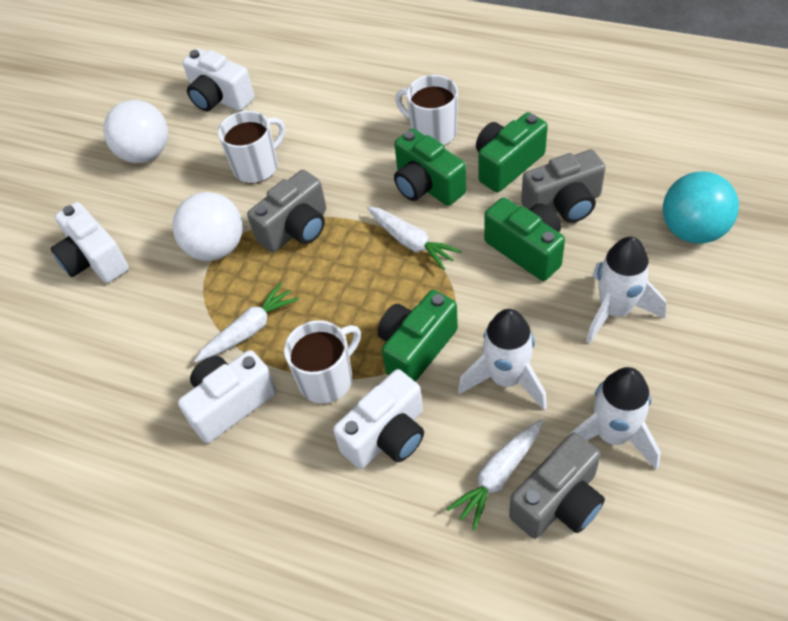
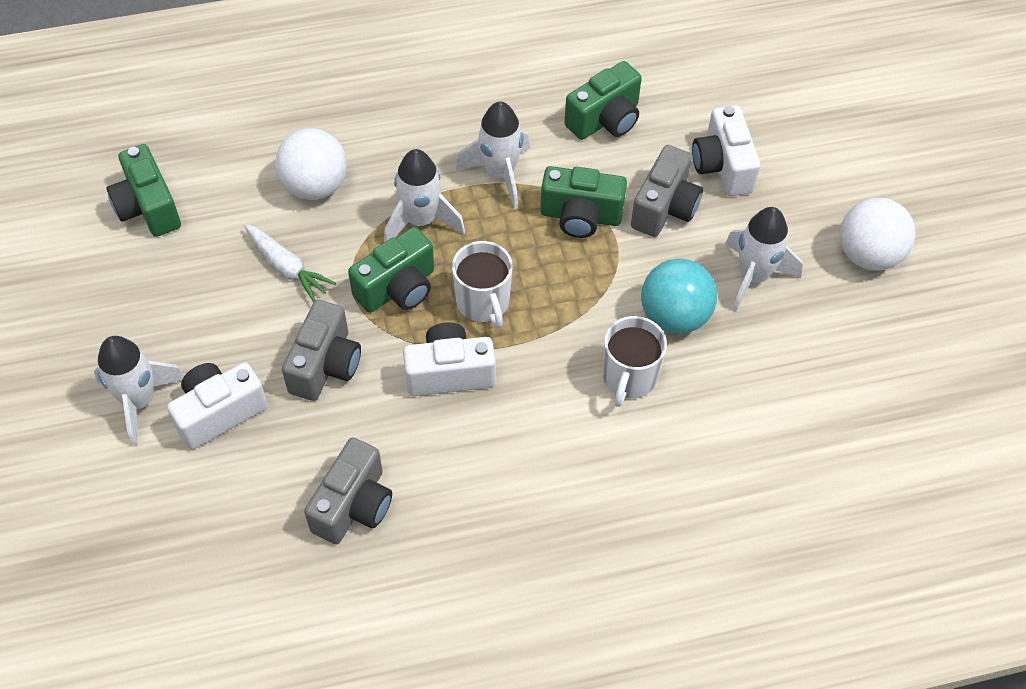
white camera: [51,202,129,283] [178,350,277,443] [182,48,255,111] [333,369,424,469] = 4 -> [167,362,268,449] [403,322,496,396] [692,105,760,196] = 3
white carrot: [194,282,299,363] [367,206,462,270] [446,419,543,530] = 3 -> [244,224,336,302] = 1
white mug: [218,111,285,184] [284,320,361,404] [395,75,458,146] = 3 -> [452,241,513,328] [602,316,667,407] = 2
white rocket: [458,309,547,410] [568,367,661,470] [586,236,666,344] = 3 -> [94,336,184,447] [384,149,465,242] [455,101,530,209] [725,207,803,312] = 4

